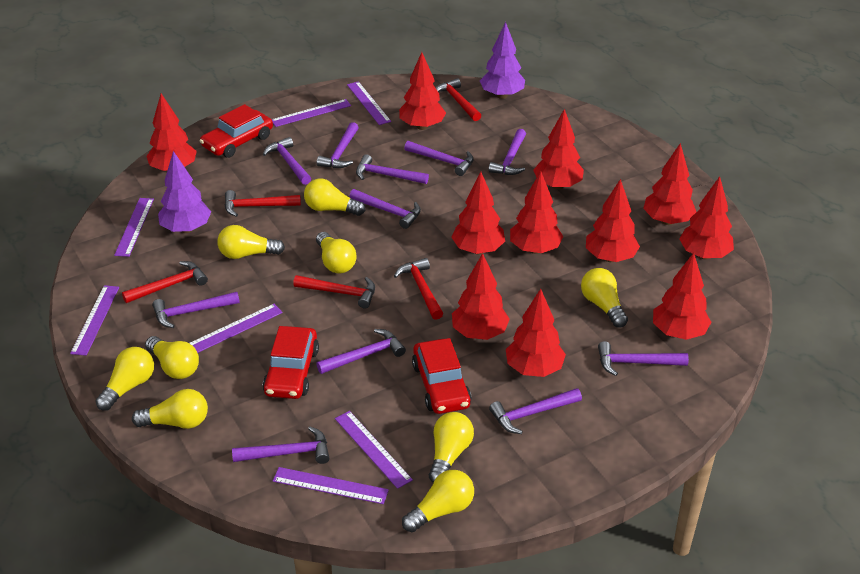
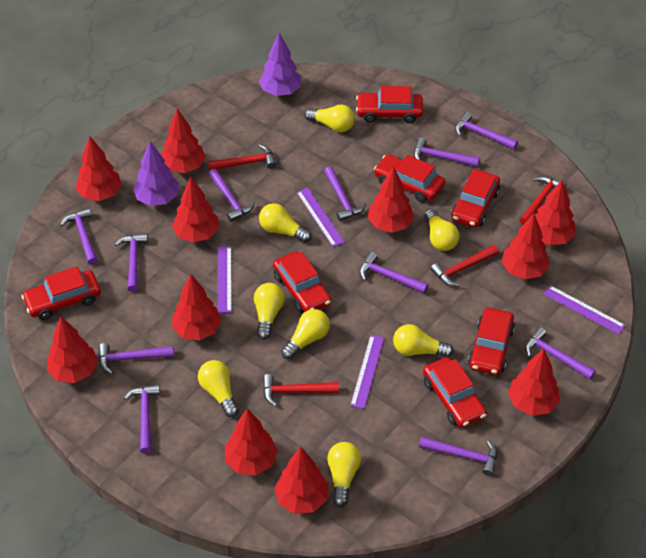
purple ruler: [70,285,119,356] [114,198,154,257] [189,304,283,353] [271,99,351,127] [273,467,389,504] [335,411,413,489] [347,81,391,125] = 7 -> [218,246,232,313] [296,188,345,247] [350,335,384,409] [543,285,626,334] = 4
red car: [200,104,273,158] [263,326,319,399] [412,338,472,414] = 3 -> [22,266,101,320] [273,251,331,313] [356,86,423,123] [374,154,445,203] [423,357,487,428] [451,169,500,228] [468,308,515,375] = 7
red hammer: [122,261,208,303] [225,190,301,217] [293,275,375,309] [394,258,443,320] [436,78,481,121] = 5 -> [208,144,276,171] [263,374,339,407] [430,245,499,286] [520,176,567,225] = 4
yellow light bulb: [96,347,154,410] [132,389,208,429] [145,336,199,379] [217,225,285,259] [304,179,365,216] [316,232,357,273] [402,470,474,532] [429,412,474,483] [581,268,628,327] = 9 -> [198,360,239,417] [254,283,285,340] [259,203,312,243] [281,309,330,359] [304,104,355,132] [327,442,361,507] [393,324,454,357] [424,209,460,251] = 8

